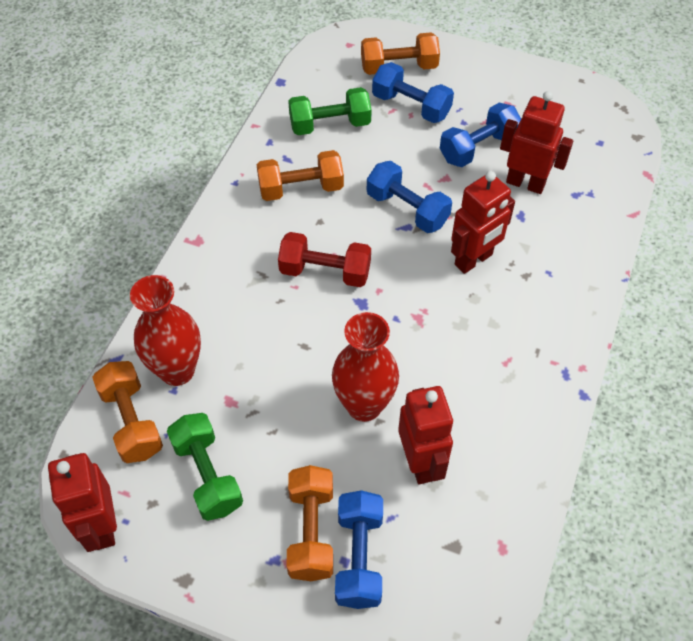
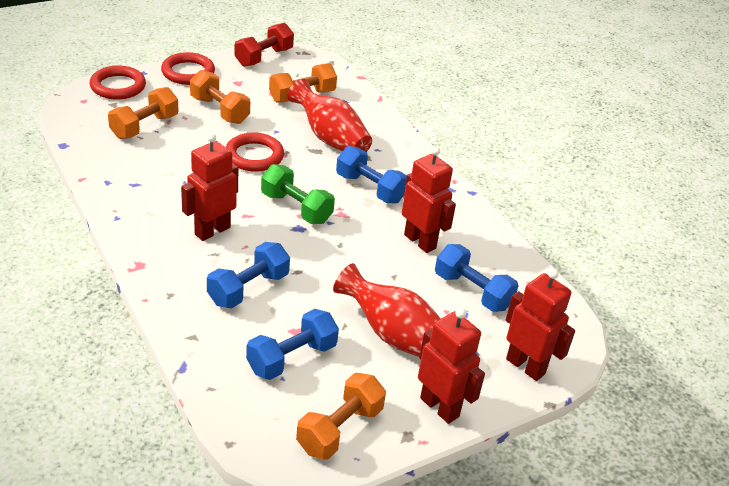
green dumbbell: [167,413,243,521] [288,87,372,135] = 2 -> [261,164,335,224] = 1
red ring: none = 0 -> [90,66,146,100] [161,52,215,85] [226,132,284,172] = 3

